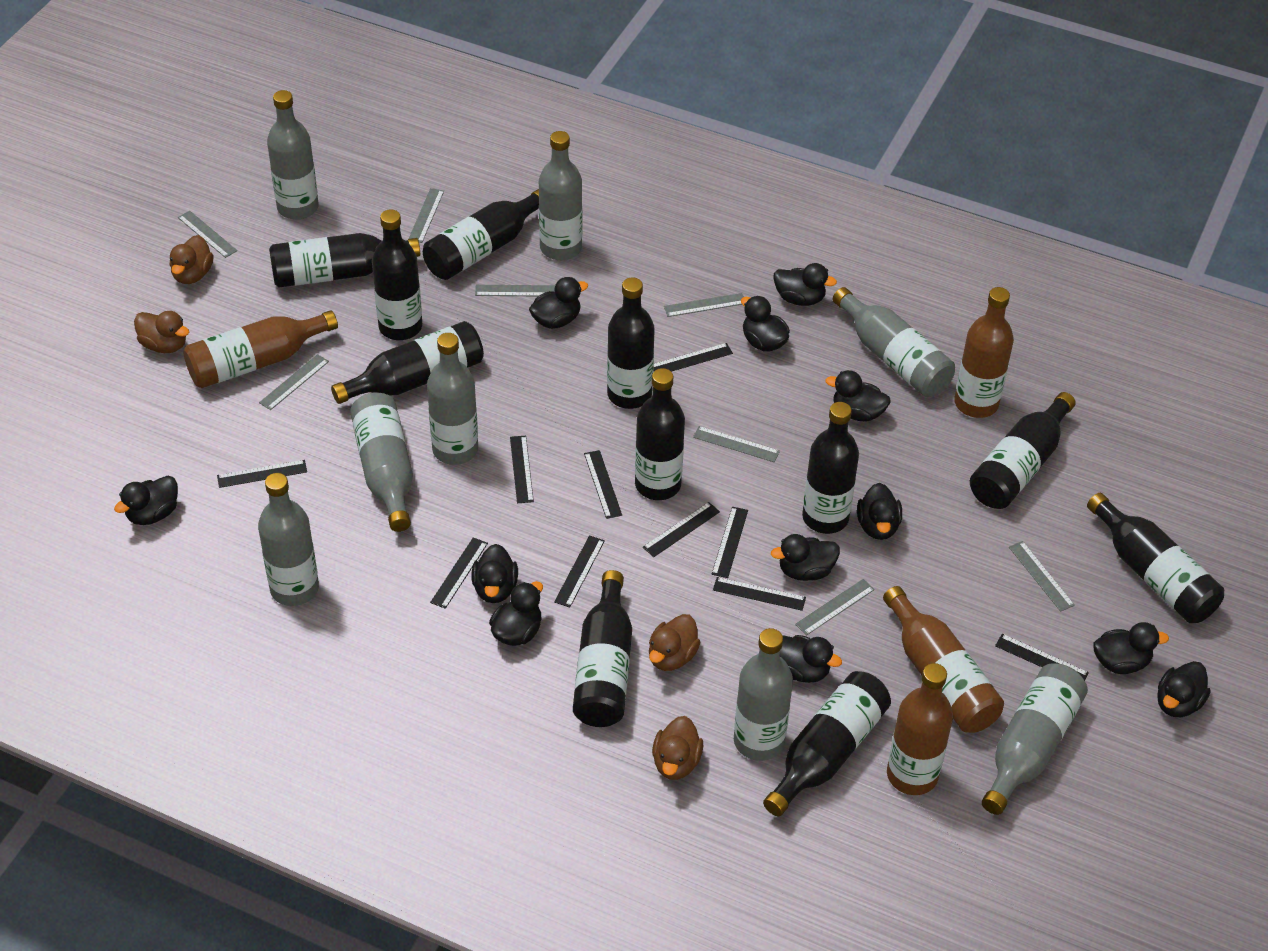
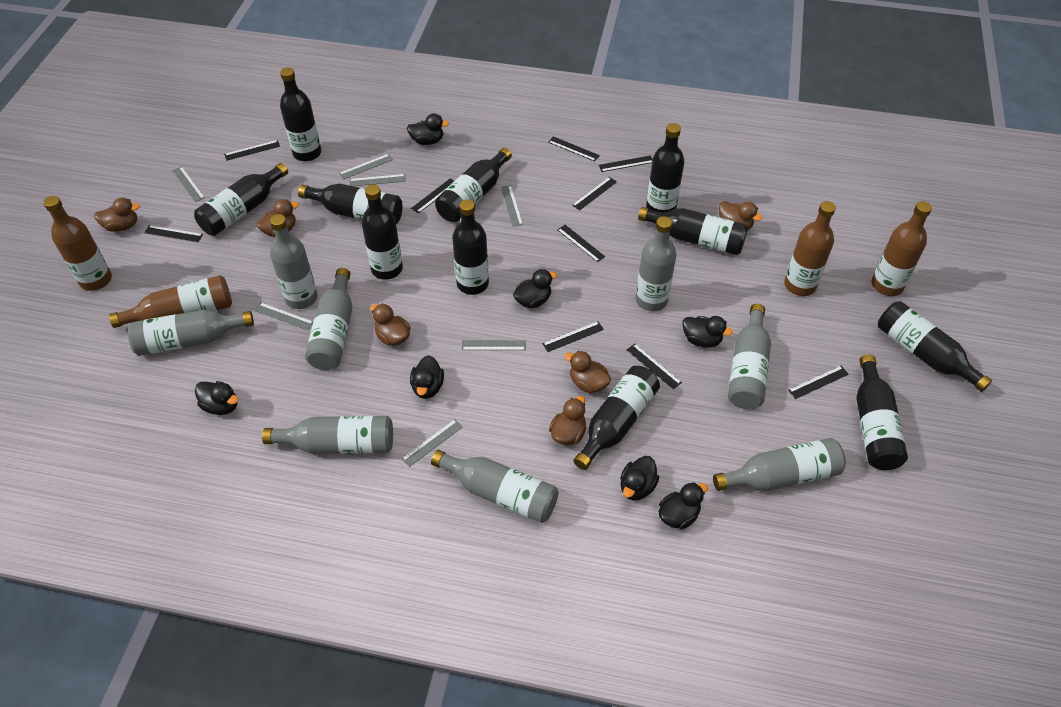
black duck: [114,476,178,525] [471,544,518,603] [489,581,543,646] [529,277,588,329] [741,296,790,351] [771,534,840,581] [773,263,837,306] [780,635,842,683] [825,370,891,422] [857,483,902,540] [1093,622,1169,674] [1157,661,1211,717] = 12 -> [195,381,238,415] [407,113,449,145] [410,355,444,399] [513,269,557,308] [620,456,659,501] [659,482,708,529] [682,316,733,348] = 7
brown duck: [134,311,189,353] [170,235,214,284] [649,614,701,671] [652,716,703,780] = 4 -> [94,198,140,232] [256,199,299,237] [370,303,411,346] [549,396,586,445] [565,351,611,393] [719,201,762,230] = 6
grey ruler: [178,211,237,258] [259,354,329,410] [409,188,444,243] [475,285,555,296] [664,293,744,317] [693,426,780,462] [795,579,875,635] [1009,541,1075,612] = 8 -> [172,166,205,202] [254,303,313,330] [339,154,393,180] [349,174,406,186] [401,419,463,467] [462,340,526,350] [501,185,523,227] = 7

